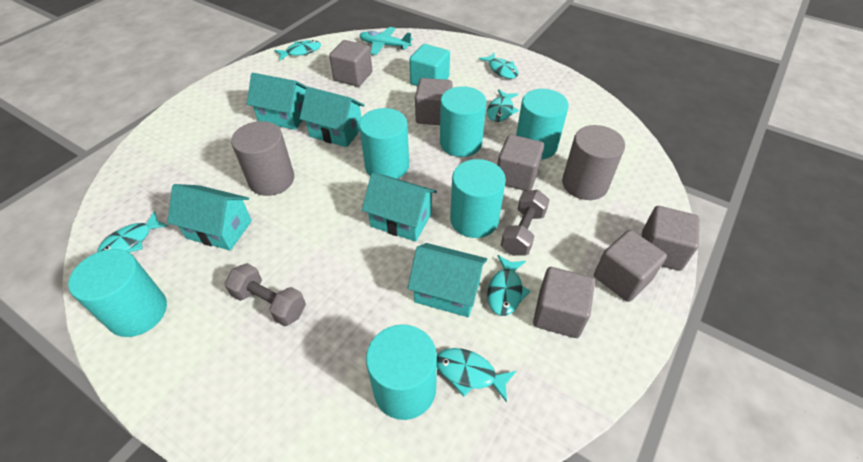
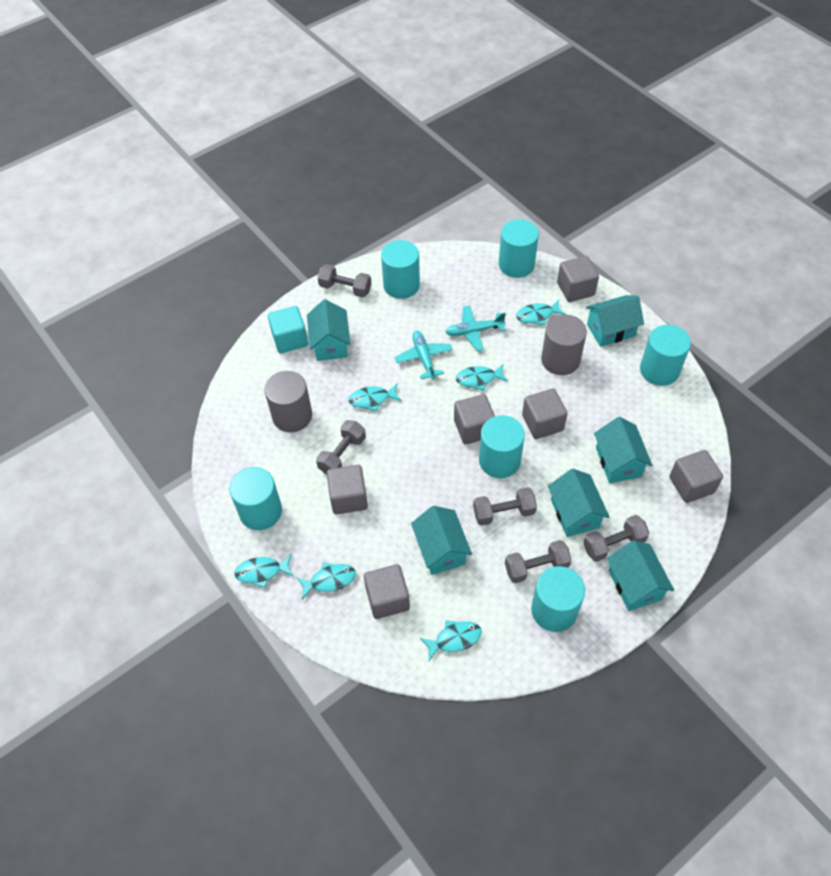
grey dumbbell: [224,263,306,326] [501,190,550,256] = 2 -> [316,420,366,475] [317,264,371,297] [473,487,537,526] [505,540,572,583] [583,515,650,562] = 5
turquoise house: [167,184,252,251] [247,73,307,130] [300,87,365,147] [362,173,437,242] [408,243,488,317] = 5 -> [307,299,351,361] [411,506,472,575] [548,469,610,537] [586,295,644,347] [594,417,652,483] [607,540,674,611] = 6
turquoise plane: [359,27,413,55] = 1 -> [395,331,453,379] [445,306,506,351] = 2

